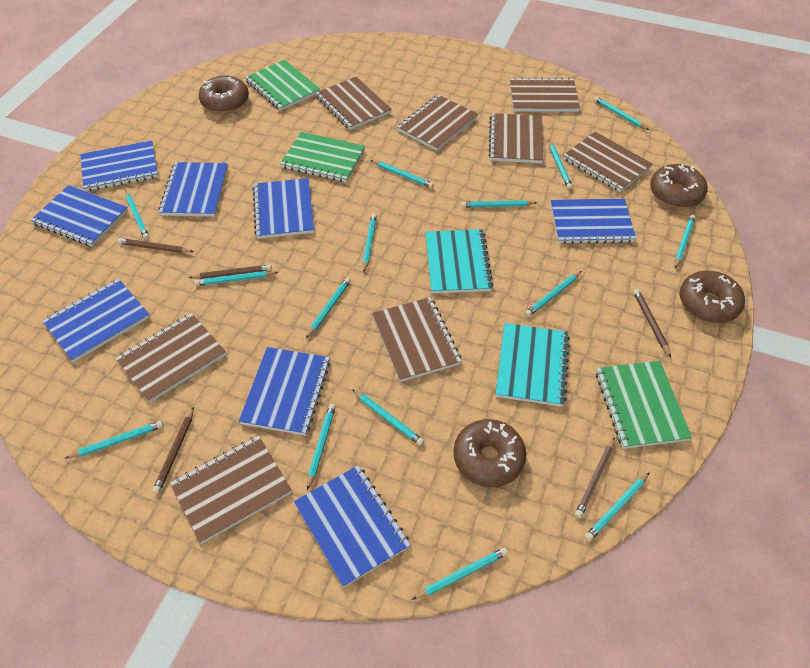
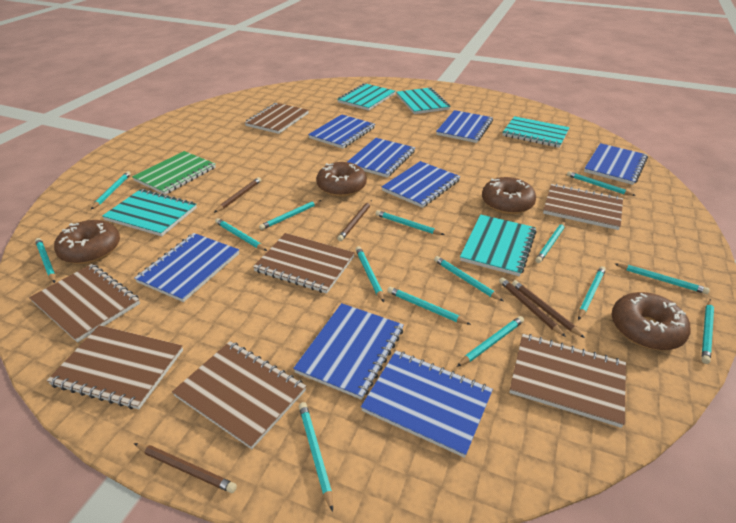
brown notebook: [115,313,226,403] [170,435,292,544] [316,76,392,130] [372,297,462,382] [397,95,478,151] [488,113,543,163] [510,77,580,112] [563,132,653,192] = 8 -> [29,264,140,343] [47,325,183,409] [172,341,306,449] [244,103,309,134] [253,233,355,294] [509,334,626,428] [543,184,623,230] = 7
green notebook: [245,60,320,111] [280,132,365,182] [596,361,692,449] = 3 -> [132,151,216,195] = 1
turquoise notebook: [425,229,494,294] [496,323,570,407] = 2 -> [102,189,197,236] [337,83,395,111] [396,88,450,114] [460,214,536,276] [502,116,570,148] = 5

